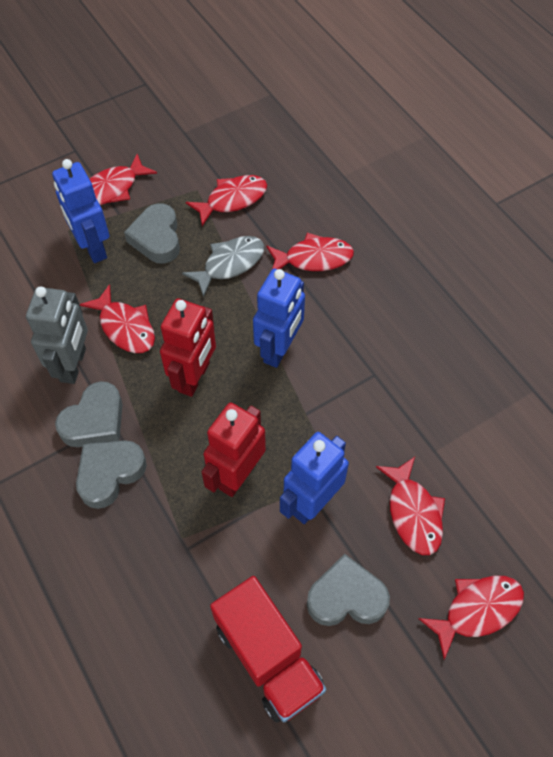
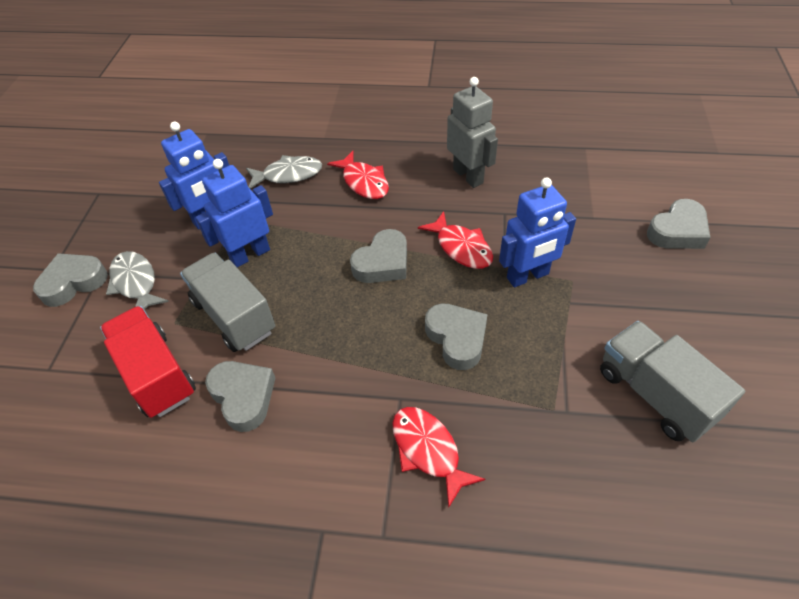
grey fish: [182,236,264,298] = 1 -> [106,251,169,309] [246,155,322,189] = 2
grey heart: [55,381,123,447] [76,440,147,509] [124,203,180,264] [307,554,390,626] = 4 -> [33,253,108,307] [205,361,275,432] [350,229,407,283] [425,303,488,370] [647,199,711,249] = 5
grey truck: none = 0 -> [180,253,275,352] [600,321,745,442] = 2
red fish: [80,284,155,353] [89,154,157,205] [186,175,267,226] [266,233,354,271] [376,457,445,555] [418,575,524,660] = 6 -> [327,151,389,199] [392,407,485,508] [418,211,493,269] = 3
red robot: [160,299,216,397] [201,403,266,497] = 2 -> none = 0

